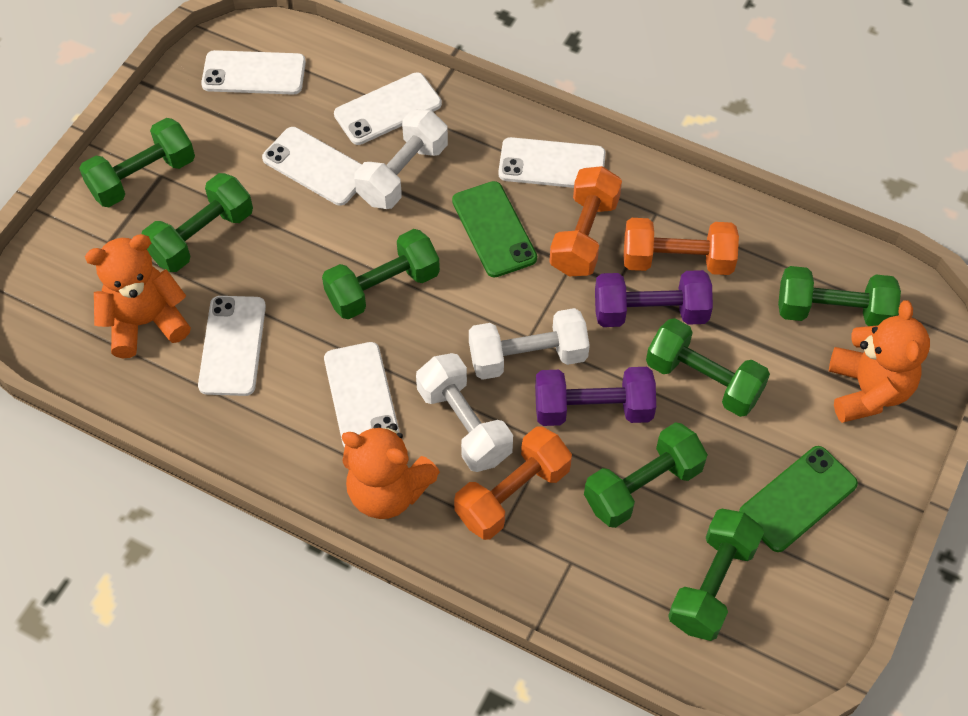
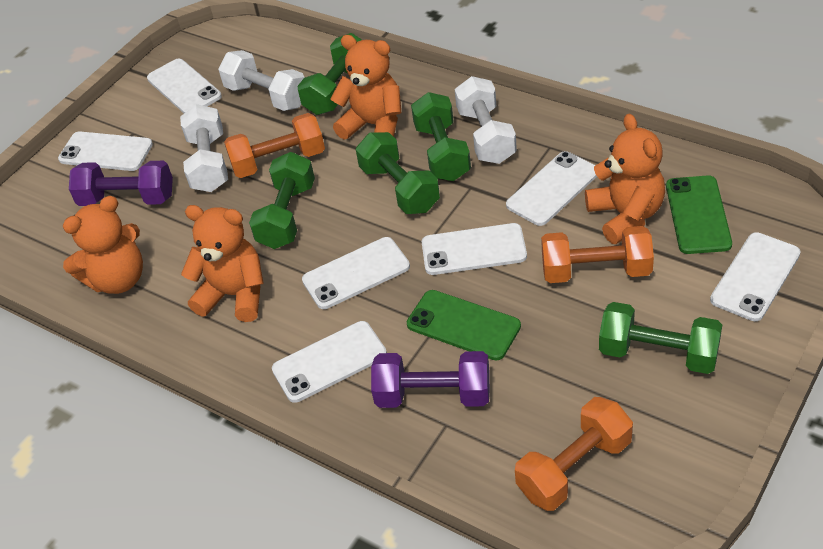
green dumbbell: [79,118,195,207] [142,173,253,272] [322,229,440,319] [584,422,708,528] [646,318,770,417] [668,509,764,641] [778,266,901,326] = 7 -> [249,152,315,249] [297,33,362,115] [356,132,440,214] [411,92,471,181] [599,302,722,374] = 5
orange teddy bear: [85,234,191,358] [342,423,440,519] [829,300,930,423] = 3 -> [63,196,143,294] [181,205,264,322] [331,35,401,140] [585,114,665,244] = 4
white phone: [198,296,266,396] [201,50,306,95] [262,127,362,206] [324,342,399,448] [334,72,442,145] [498,137,606,188] = 6 -> [58,131,153,171] [147,59,222,113] [272,321,387,403] [302,237,410,309] [422,223,527,275] [506,151,597,226] [710,232,801,321] = 7

